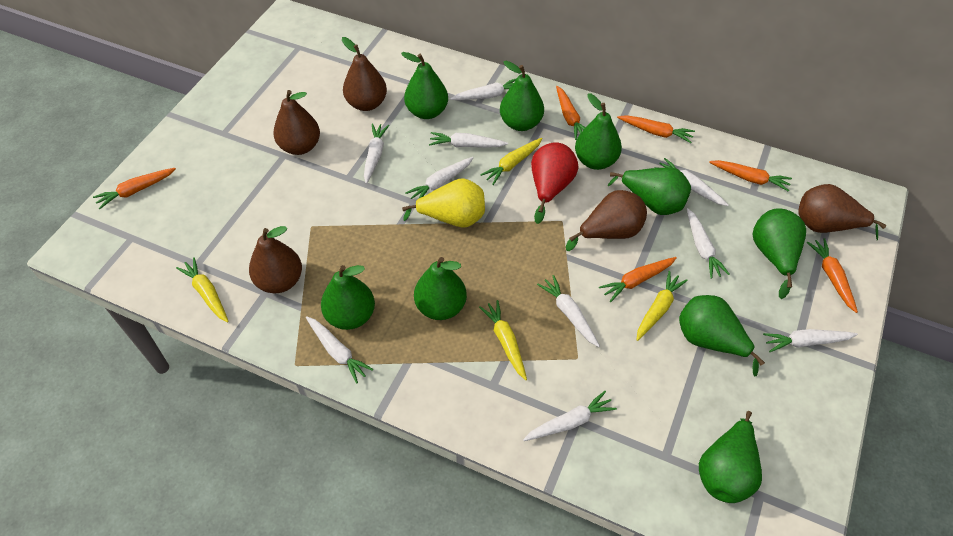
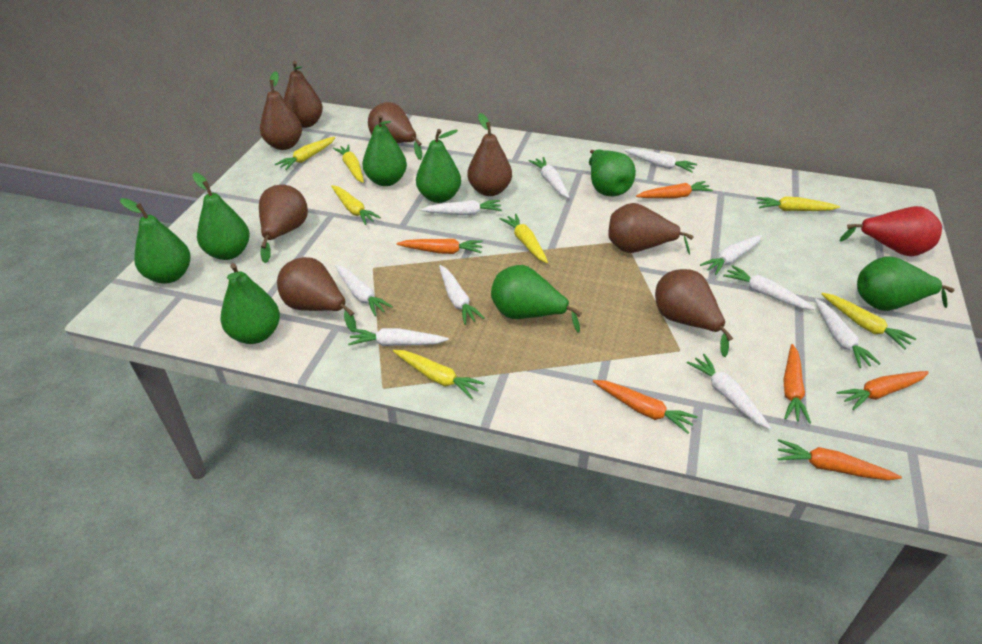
brown pear: [249,226,302,293] [273,90,320,155] [342,37,387,111] [566,190,647,251] [798,184,886,241] = 5 -> [259,185,308,263] [260,71,302,150] [277,257,356,332] [284,61,323,128] [368,102,422,160] [468,113,512,196] [608,203,694,255] [655,269,733,357] = 8
green pear: [321,265,375,330] [401,52,448,119] [414,257,467,320] [500,61,544,131] [575,93,622,170] [608,167,691,215] [679,295,765,376] [699,411,762,503] [753,208,806,299] = 9 -> [120,198,191,284] [192,172,250,260] [220,263,280,344] [362,115,407,186] [416,129,461,203] [491,265,582,333] [589,149,636,196] [857,256,954,311] = 8
yellow carrot: [176,257,229,323] [479,300,527,380] [480,138,543,185] [636,271,688,341] = 4 -> [275,137,335,170] [331,185,381,225] [333,144,364,183] [393,350,484,399] [500,214,548,263] [756,197,840,211] [821,293,916,350] = 7
yellow pear: [402,178,485,227] = 1 -> none = 0

